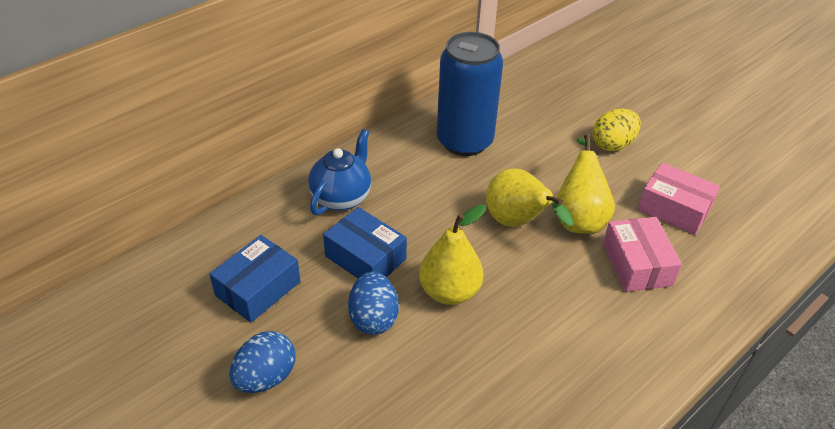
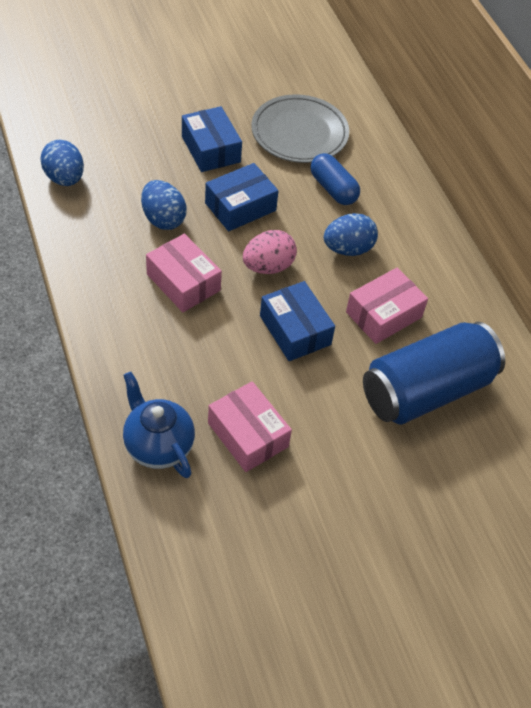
blue box: [209,235,300,322] [323,207,407,278] = 2 -> [182,106,242,172] [205,163,278,231] [260,281,335,361] = 3
blue capsule: none = 0 -> [310,153,360,205] = 1
blue egg: [229,331,295,393] [348,271,399,335] = 2 -> [40,140,84,186] [141,180,186,230] [324,213,378,256] = 3
grey plate: none = 0 -> [251,94,349,163] = 1
pink box: [603,217,682,292] [638,163,720,235] = 2 -> [146,234,222,312] [208,381,292,472] [346,268,428,344] = 3
pink egg: none = 0 -> [243,230,297,274] = 1
yellow egg: [592,109,641,151] = 1 -> none = 0
yellow pear: [419,204,486,305] [486,168,573,227] [556,134,615,234] = 3 -> none = 0

